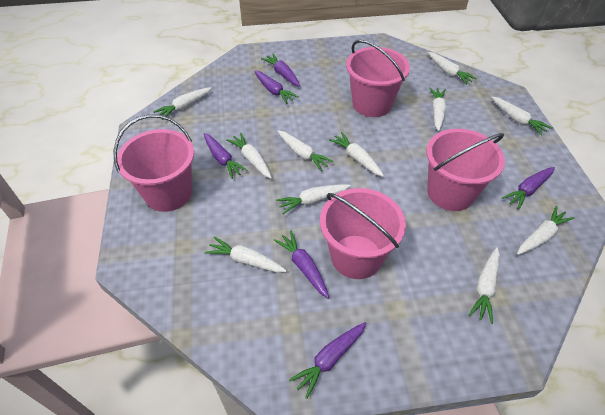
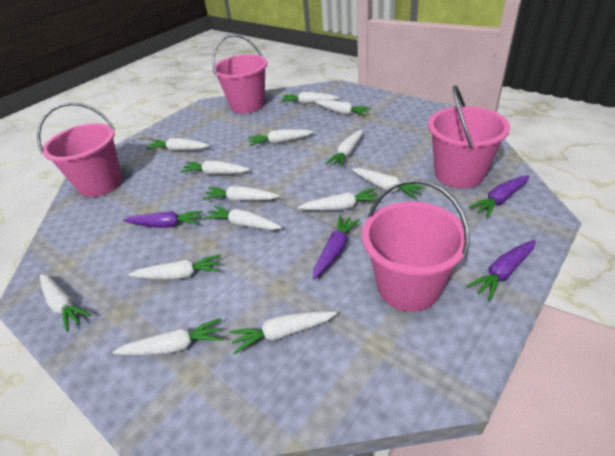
purple carrot: [204,133,248,179] [254,70,299,104] [261,54,300,87] [274,230,329,299] [289,322,367,399] [502,167,555,210] = 6 -> [123,211,203,228] [313,215,360,279] [467,240,536,301] [469,175,529,218] = 4
white carrot: [153,87,212,120] [205,236,287,273] [226,133,272,179] [276,184,351,214] [277,130,333,171] [329,132,384,177] [428,52,477,85] [430,87,446,131] [469,248,500,324] [491,97,552,135] [517,206,574,255] = 11 -> [40,274,91,332] [113,318,223,355] [129,255,221,280] [146,138,210,151] [180,161,250,175] [203,186,279,201] [204,205,282,230] [230,311,337,355] [248,129,314,146] [281,92,339,104] [298,188,378,211] [315,100,371,116] [325,130,363,168] [352,168,425,199] = 14

